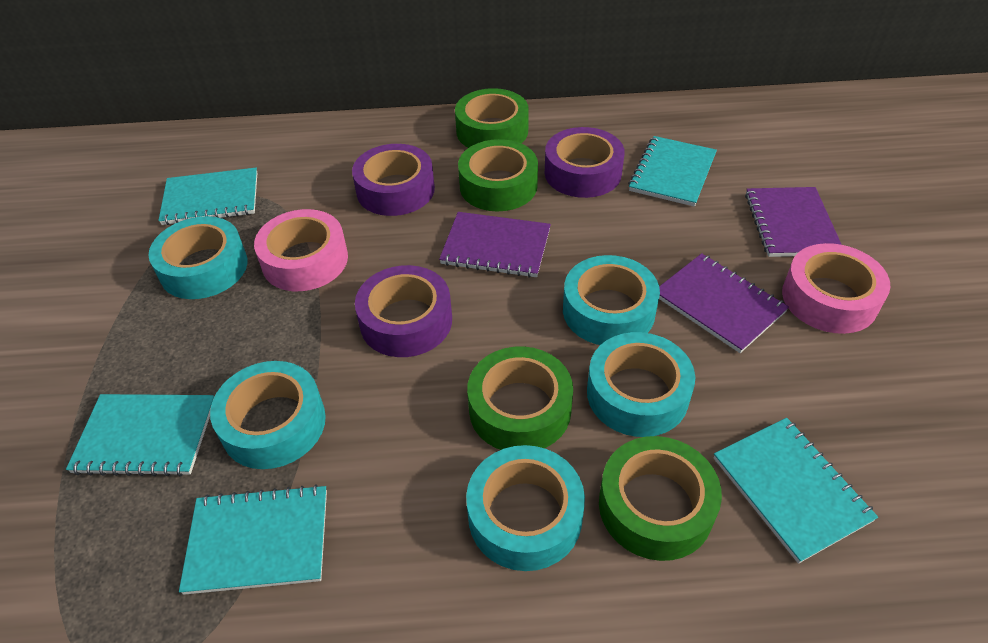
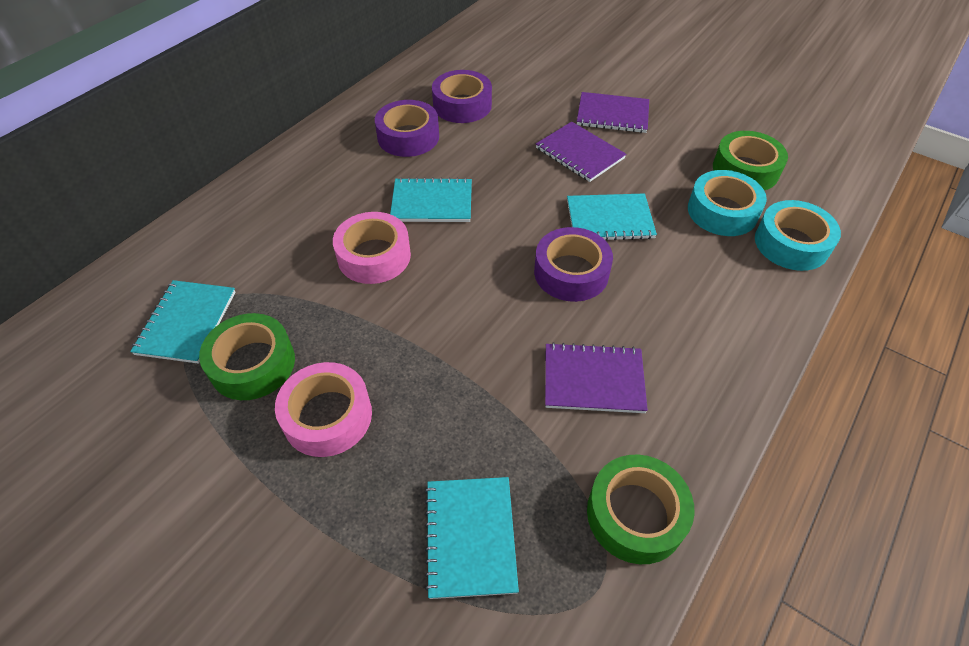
green tape: [455,88,529,148] [458,139,538,211] [467,346,573,450] [599,436,722,561] = 4 -> [199,313,295,400] [587,455,694,564] [713,131,788,190] = 3
turquoise notebook: [66,394,214,477] [158,168,257,225] [179,484,327,595] [628,136,717,207] [714,418,878,564] = 5 -> [130,280,235,364] [390,177,472,222] [425,477,519,599] [567,193,657,241] = 4
turquoise tape: [148,216,248,299] [210,361,326,469] [466,445,585,571] [563,255,660,345] [587,332,695,437] = 5 -> [688,170,767,236] [755,200,841,271] = 2

